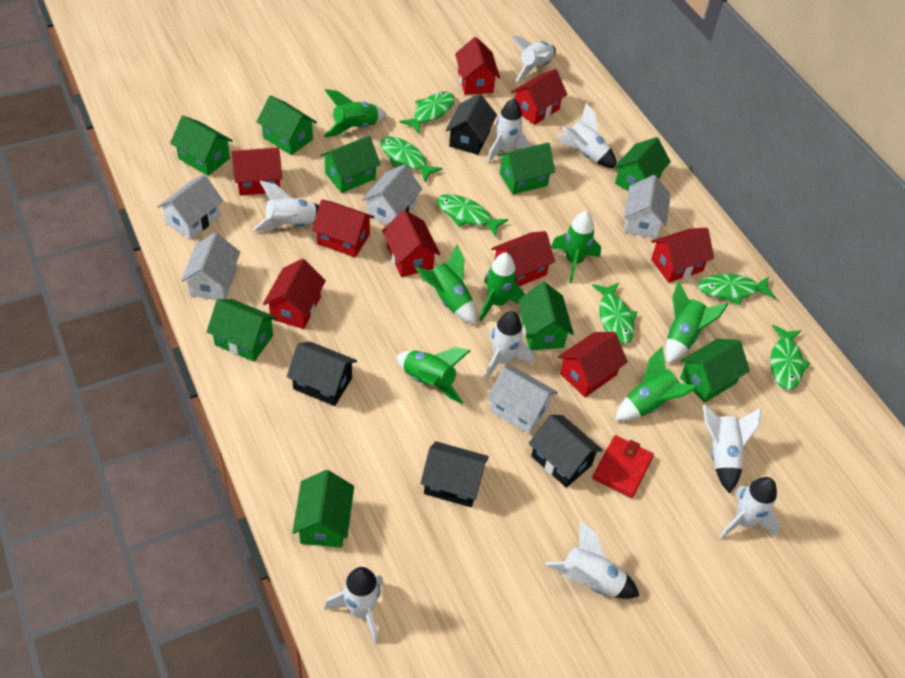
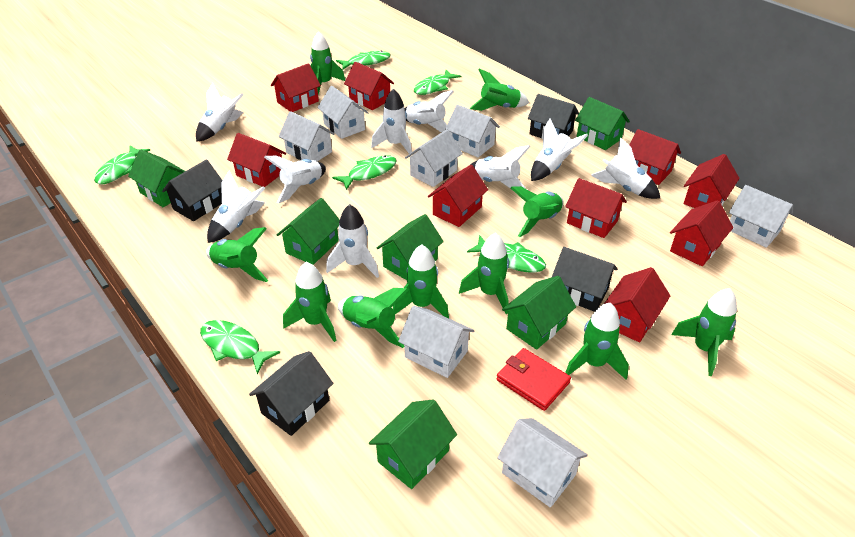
green house: [170,116,233,176] [207,299,277,362] [257,95,317,155] [292,470,354,547] [320,136,381,193] [498,142,555,195] [518,282,574,350] [614,137,671,191] [680,339,750,403] = 9 -> [128,149,185,207] [277,198,340,265] [369,399,457,489] [377,214,444,280] [502,276,576,350] [575,97,630,150] = 6
green rocket: [324,89,387,137] [396,347,470,404] [415,245,476,325] [479,252,525,321] [551,211,601,283] [615,346,698,421] [665,282,728,363] = 7 -> [206,227,269,282] [283,262,337,342] [310,31,345,94] [338,288,409,348] [393,244,449,318] [459,233,509,314] [470,69,529,111] [511,186,564,237] [565,303,629,380] [671,288,737,376] = 10
white house: [157,174,223,239] [181,232,240,300] [362,165,422,225] [487,366,558,434] [624,175,671,239] = 5 -> [279,111,335,161] [317,86,369,139] [398,306,474,378] [405,129,463,187] [445,105,500,157] [497,418,588,508] [729,185,793,248] = 7

